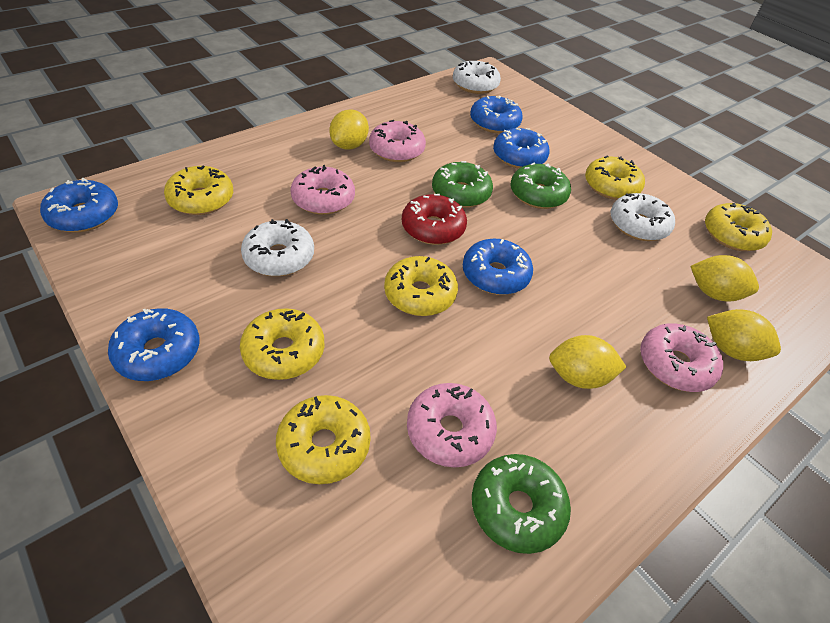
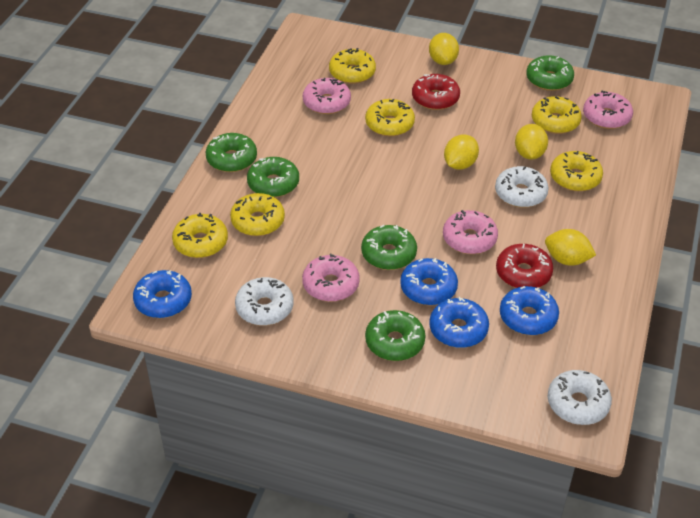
blue donut: [40,178,118,232] [108,308,199,381] [463,239,533,295] [470,96,523,133] [493,128,550,169] = 5 -> [133,270,192,318] [400,258,458,305] [429,297,489,348] [500,286,559,335] = 4
green donut: [432,161,493,208] [472,454,571,554] [511,163,571,209] = 3 -> [206,133,257,172] [247,157,299,197] [361,225,417,270] [365,310,426,361] [526,55,574,91] = 5
red donut: [402,194,467,245] = 1 -> [412,74,460,110] [496,244,553,288] = 2

